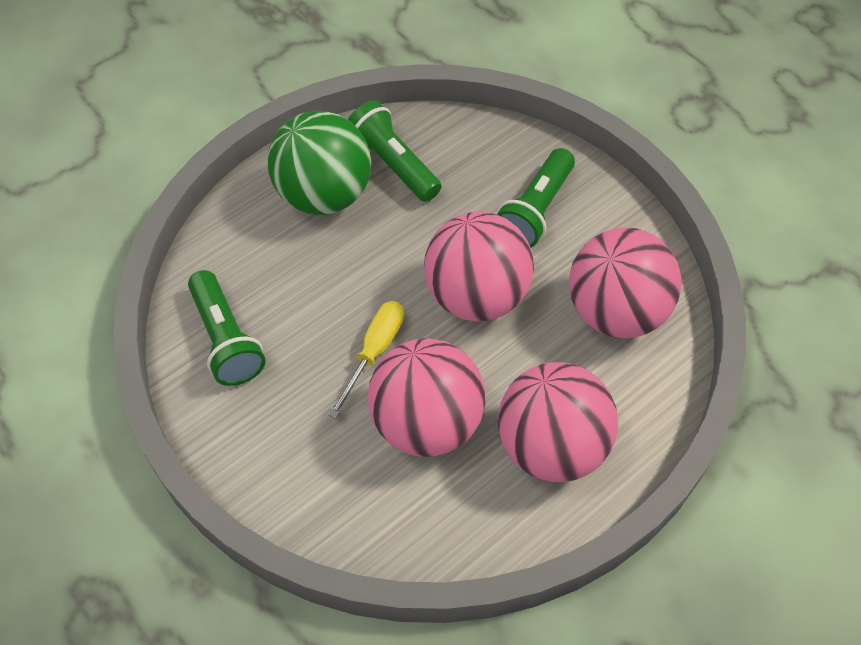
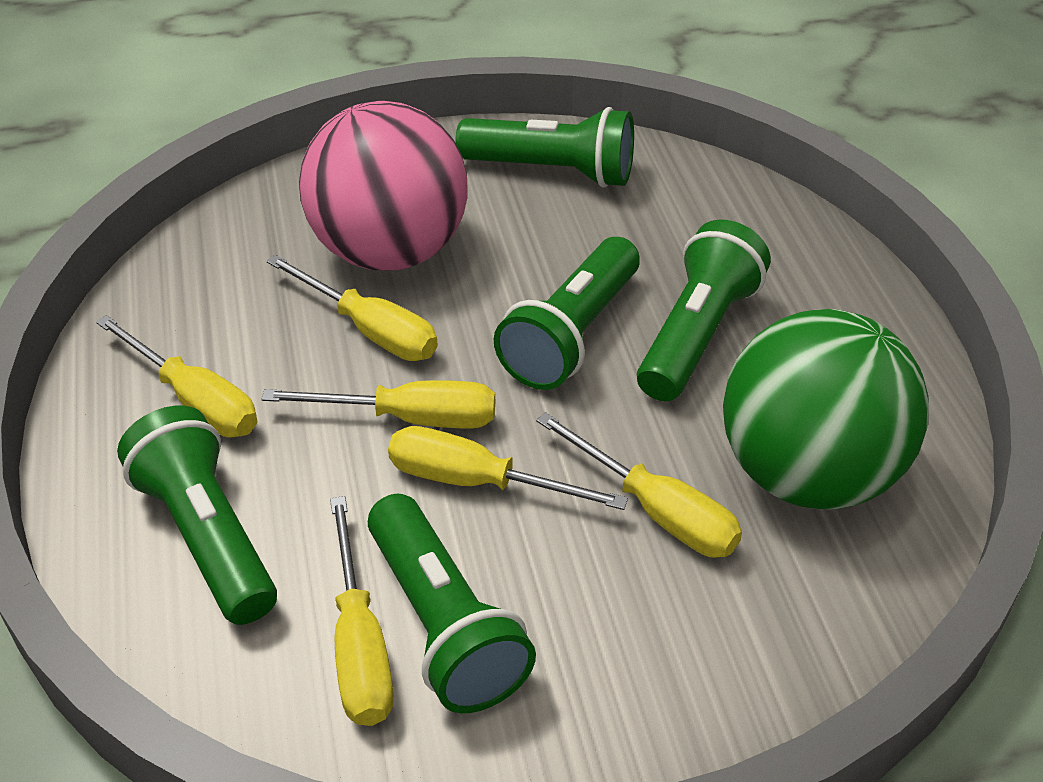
green flashlight: [188,270,266,386] [348,100,442,202] [497,148,575,248] = 3 -> [117,406,277,625] [368,494,536,713] [455,107,634,188] [494,237,640,390] [637,220,771,401] = 5
pink ball: [367,338,486,457] [424,211,534,322] [498,362,618,482] [569,227,681,338] = 4 -> [299,101,468,271] = 1
yellow screwdriver: [328,301,404,419] = 1 -> [96,315,257,437] [261,380,495,428] [267,255,438,361] [330,496,394,726] [388,426,628,510] [536,412,742,558] = 6

